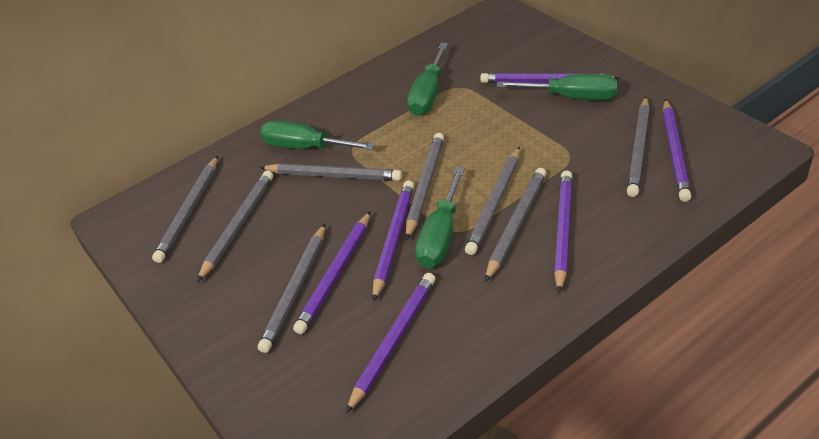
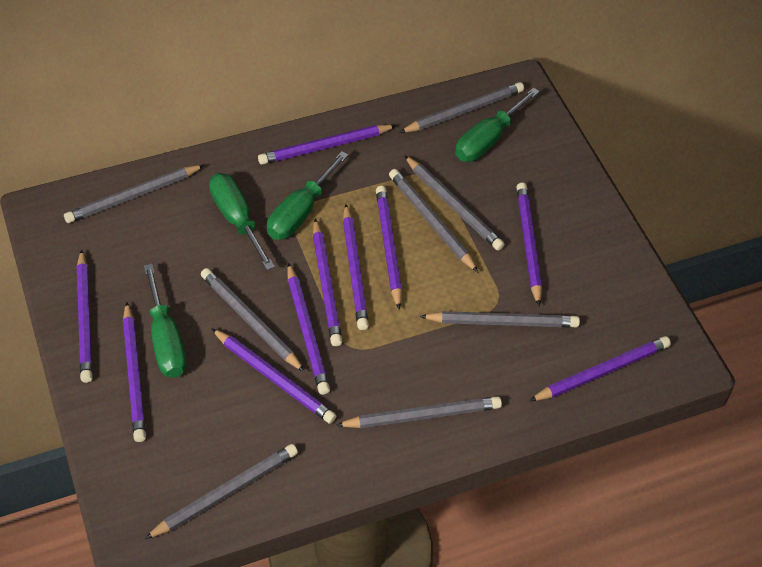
purple pencil: [293,211,371,334] [346,273,435,413] [373,180,414,302] [480,73,620,83] [554,170,572,293] [662,99,691,202] = 6 -> [77,249,93,383] [123,302,146,442] [211,328,336,424] [258,125,397,164] [287,263,330,395] [313,219,342,346] [343,204,369,330] [376,186,402,310] [517,183,542,306] [529,336,671,401] = 10

